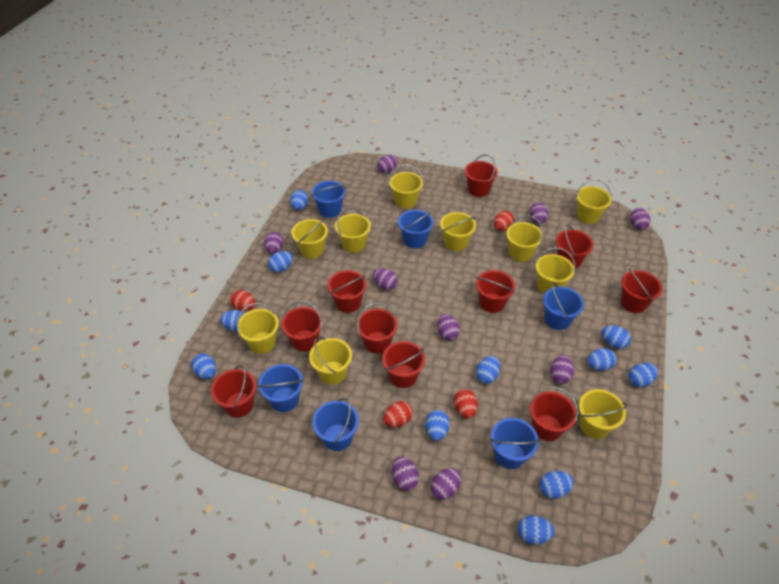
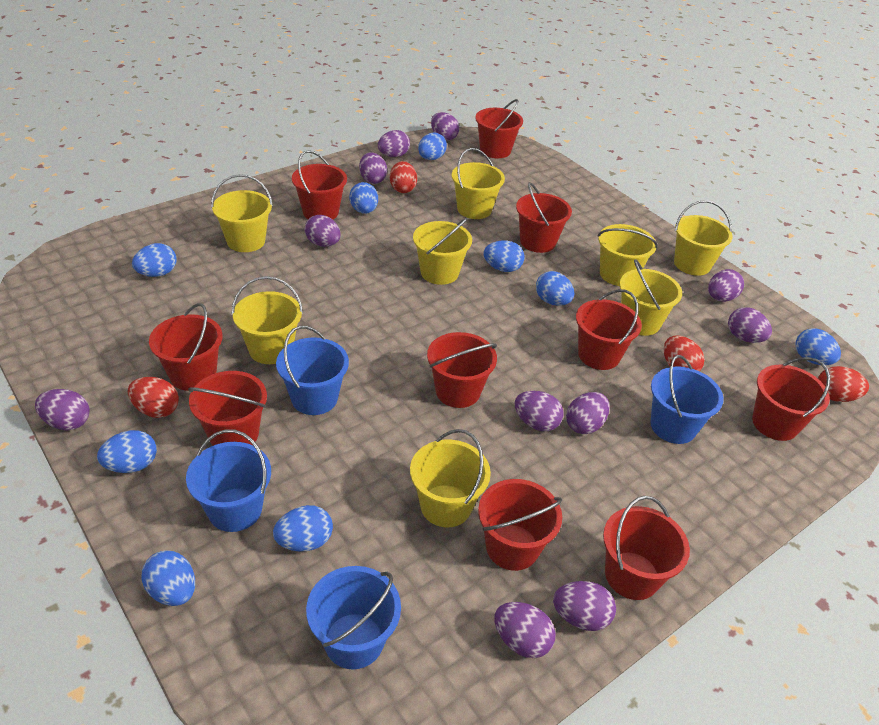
blue bucket: [258,364,304,412] [312,181,346,218] [312,398,359,451] [398,210,434,249] [490,418,540,469] [543,283,584,330] = 6 -> [186,429,271,532] [276,326,349,415] [306,566,401,669] [650,355,724,444] = 4
blue egg: [191,353,216,379] [220,310,245,332] [268,251,293,272] [290,190,309,210] [425,410,450,441] [476,356,500,384] [517,515,555,545] [539,471,574,499] [587,348,617,371] [601,325,631,349] [628,363,658,387] = 11 -> [97,430,157,473] [132,243,176,277] [141,550,195,606] [273,505,333,551] [349,182,378,214] [418,132,447,160] [483,241,525,272] [536,271,574,306] [795,328,841,365] = 9
purple egg: [264,232,284,254] [373,268,398,290] [377,155,398,173] [392,456,419,490] [431,468,461,500] [437,314,460,340] [530,202,549,224] [550,355,574,384] [630,208,650,230] = 9 -> [35,389,90,431] [305,215,341,247] [359,152,387,184] [378,130,410,157] [431,112,459,140] [494,602,556,658] [514,391,563,431] [553,581,616,631] [566,392,610,434] [708,269,744,302] [728,307,772,343] = 11
yellow bucket: [237,303,279,354] [292,219,328,259] [309,337,352,385] [335,207,371,253] [389,164,424,209] [440,212,476,251] [506,215,543,262] [536,247,575,294] [576,179,612,224] [579,389,627,439] = 10 -> [211,174,273,252] [231,276,303,364] [410,429,491,527] [413,218,472,285] [452,148,505,219] [598,224,658,286] [620,259,682,336] [674,200,733,276] = 8

